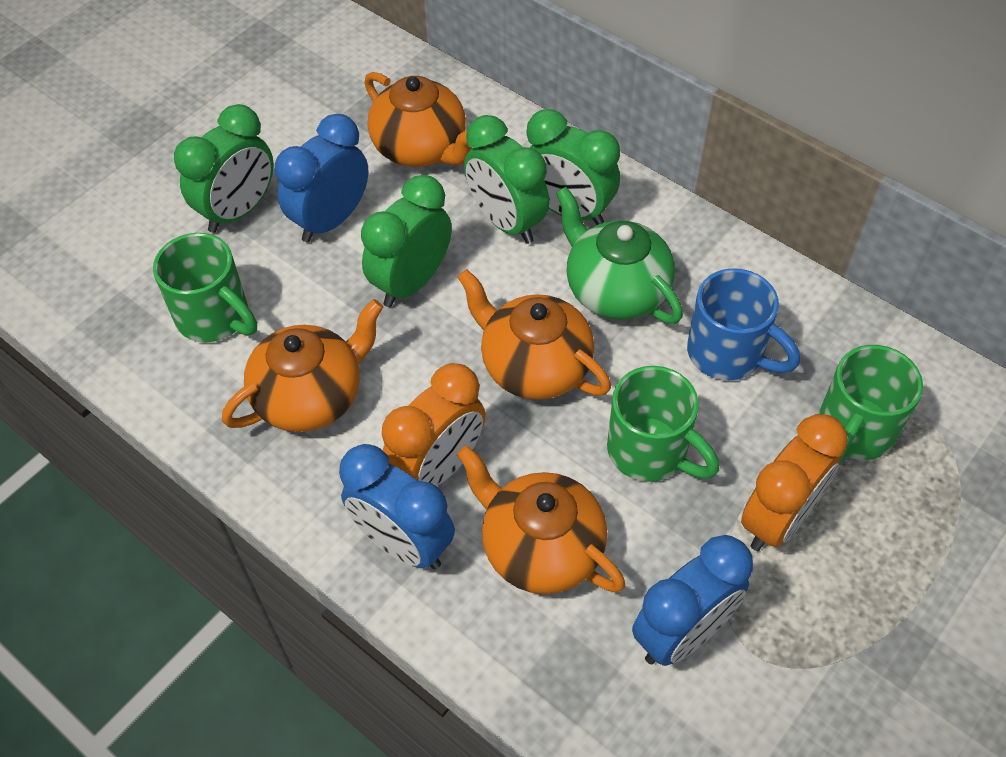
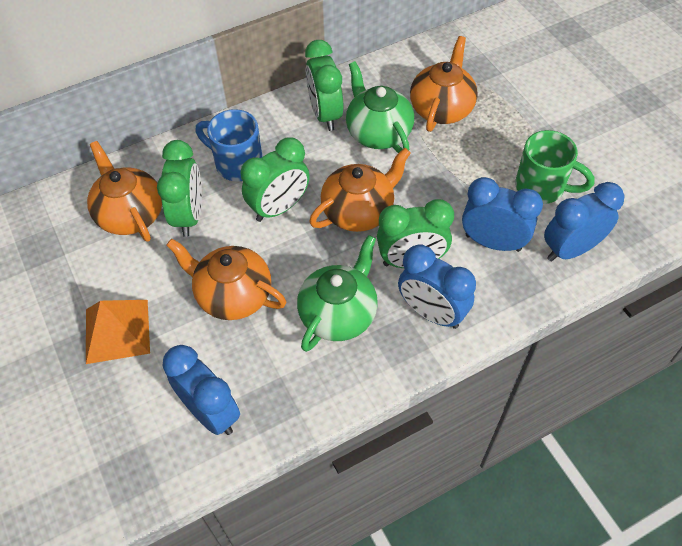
blue clock: [274,114,368,243] [339,444,455,569] [632,535,753,666] = 3 -> [163,345,240,435] [398,244,476,329] [462,177,543,252] [544,182,625,262] = 4
green mug: [153,233,257,342] [607,366,719,482] [819,345,923,465] = 3 -> [515,130,595,204] = 1
green teapot: [556,187,683,324] = 1 -> [297,235,378,352] [346,61,414,153] = 2
orange clock: [382,363,485,486] [741,414,848,551] = 2 -> none = 0
orange pyramid: none = 0 -> [86,300,150,364] = 1

